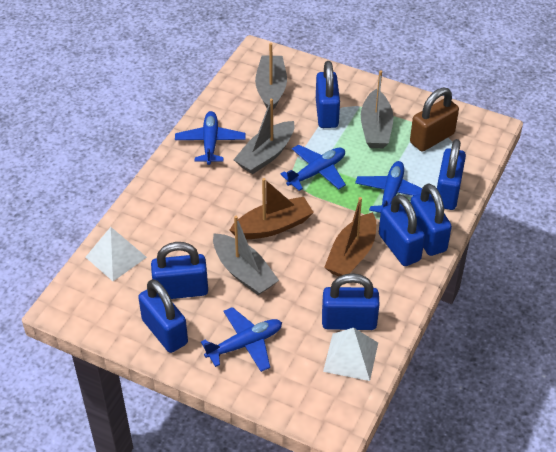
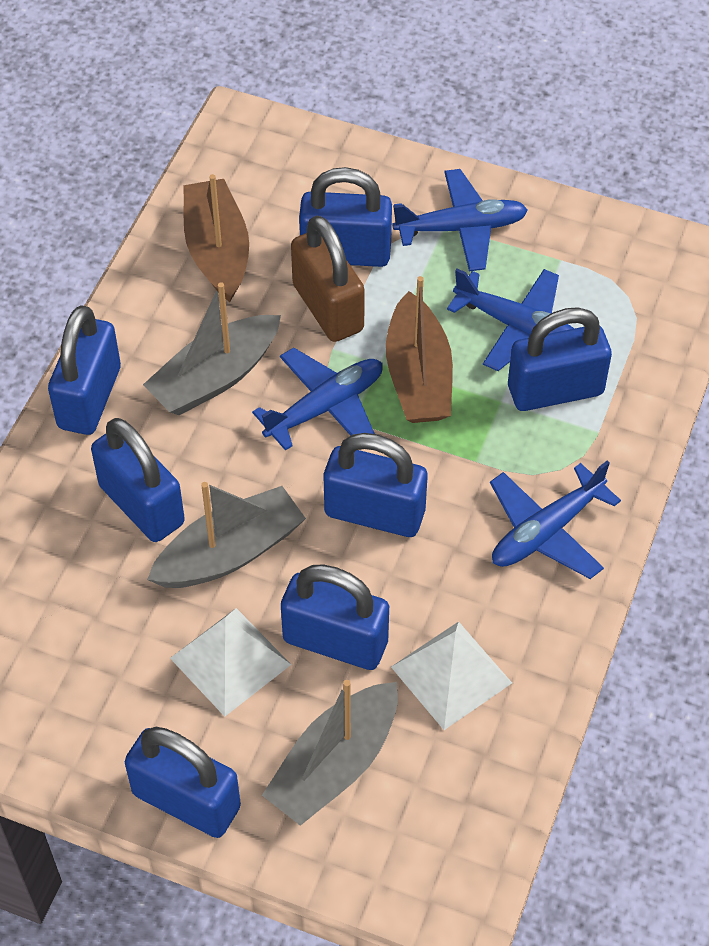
grey boat: [213,216,279,295] [234,99,294,174] [255,43,287,110] [361,71,393,148] = 4 -> [143,282,281,415] [147,482,306,588] [262,680,398,826] = 3

